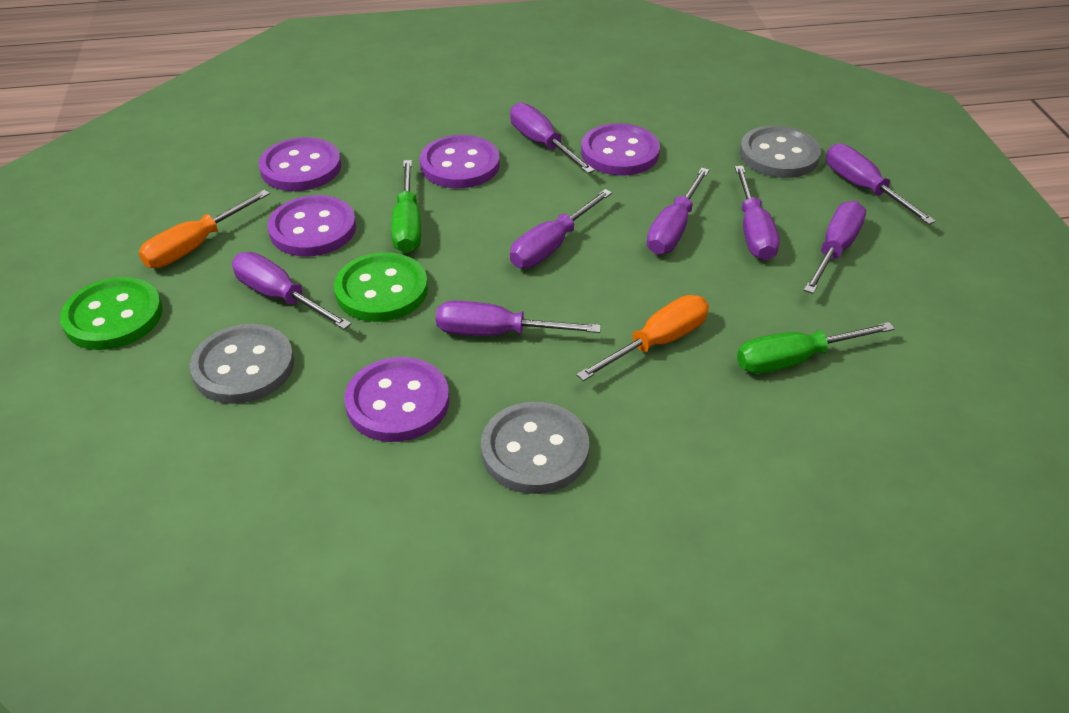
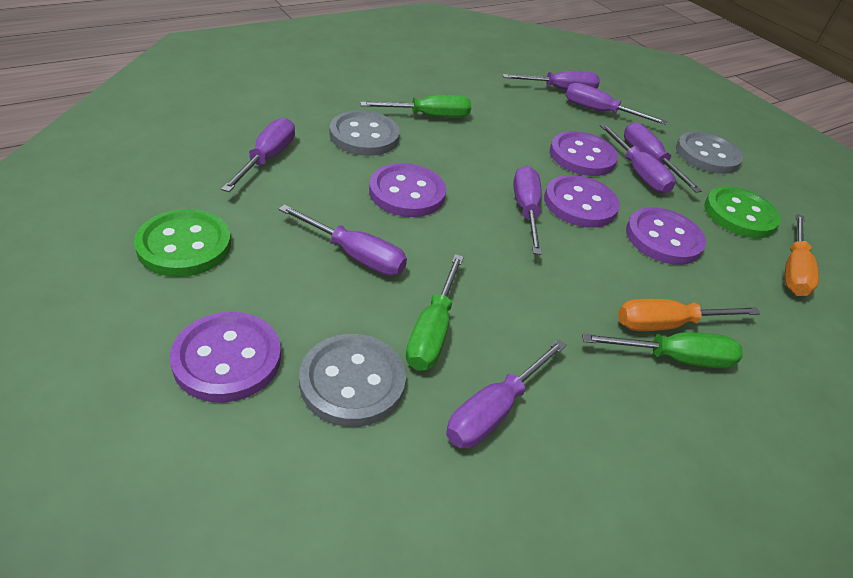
green screwdriver: [391,160,421,253] [737,322,895,374] = 2 -> [360,95,471,118] [406,254,464,371] [582,332,743,368] = 3

